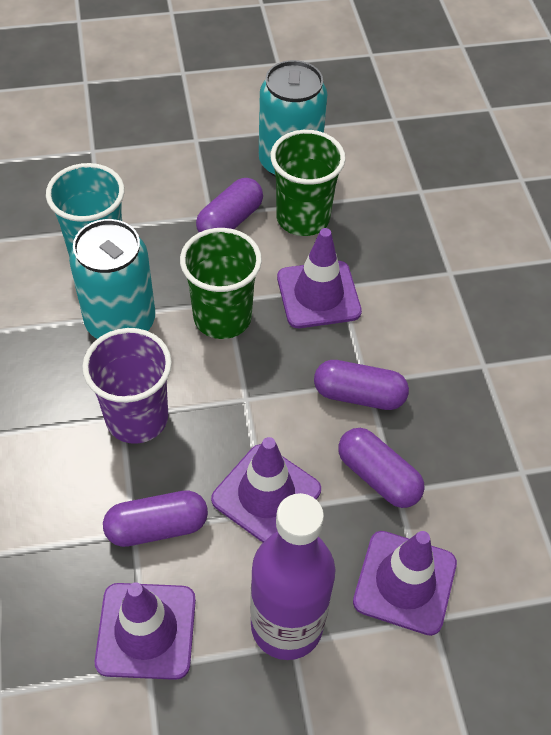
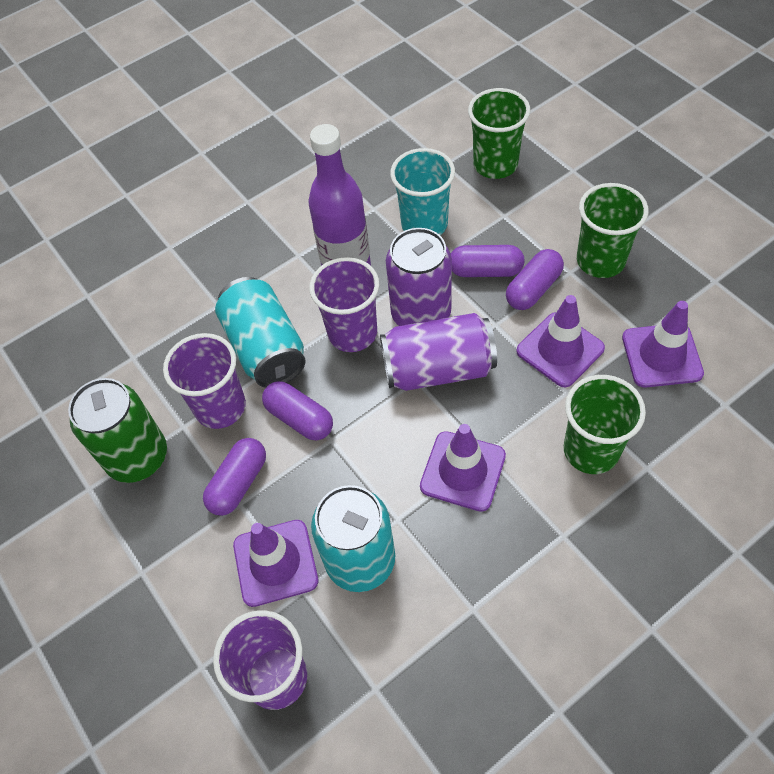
green can: none = 0 -> [68,378,167,483] = 1
green cup: [180,228,262,339] [270,130,345,236] = 2 -> [468,88,530,179] [564,375,646,474] [577,183,648,278] = 3
purple can: none = 0 -> [380,313,497,391] [386,228,452,326] = 2
purple cup: [82,328,172,444] = 1 -> [163,333,246,429] [213,610,307,710] [309,257,379,352] = 3

